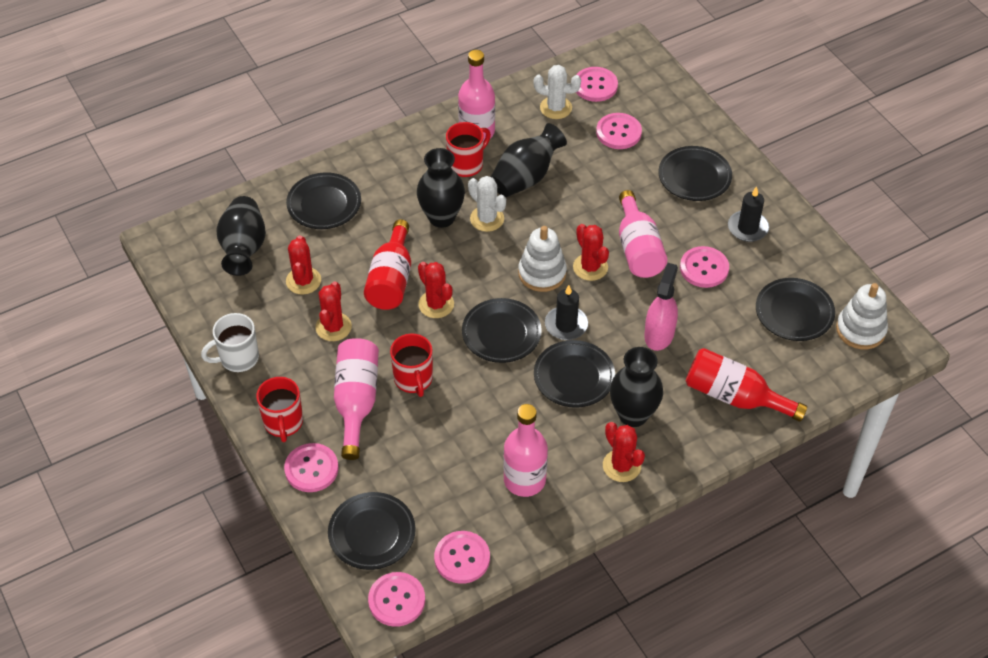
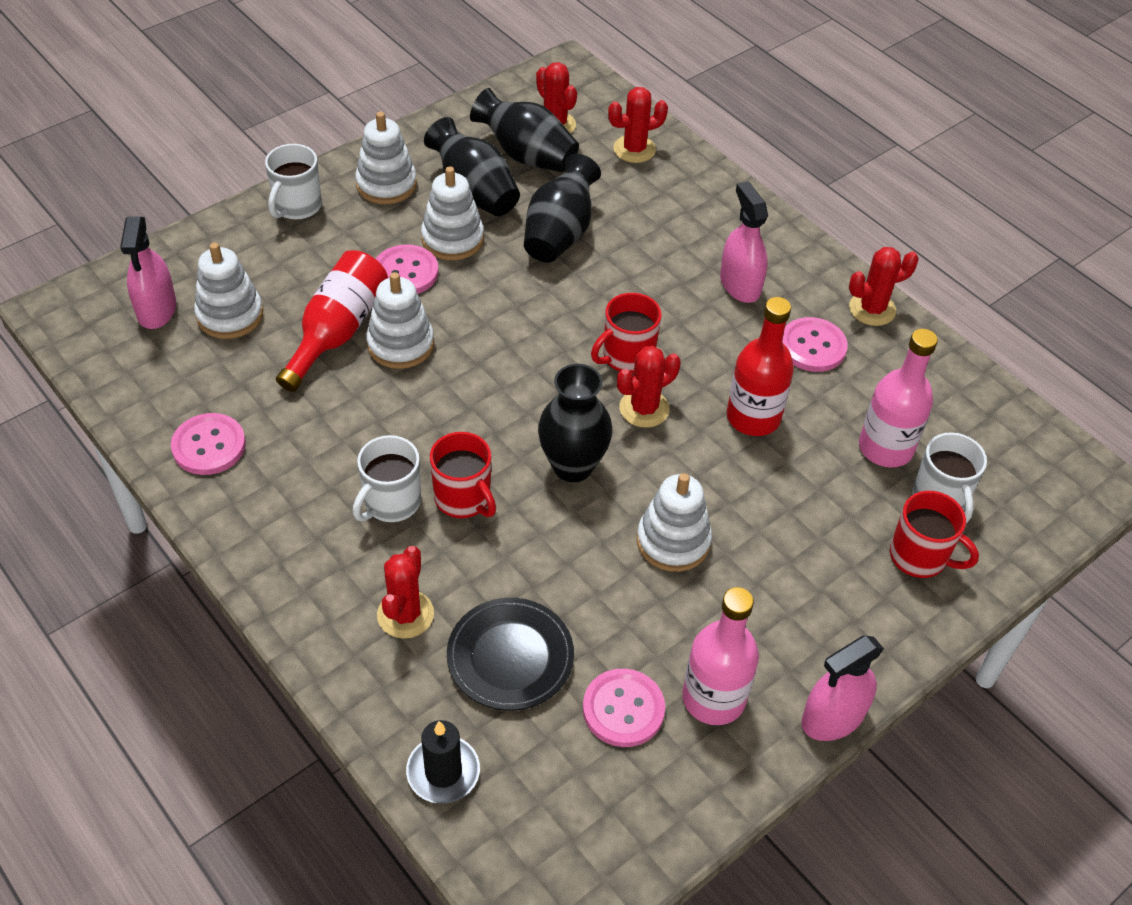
black candle: [545,285,588,340] [728,186,769,242] = 2 -> [406,720,480,803] = 1
black plate: [286,173,361,229] [328,492,416,570] [462,298,542,363] [534,340,615,408] [658,146,732,201] [756,278,835,341] = 6 -> [447,598,574,711] = 1
pink bottle: [334,338,379,460] [458,50,495,140] [503,404,548,497] [619,190,667,278] = 4 -> [682,587,759,725] [859,329,938,468] = 2
pink button: [284,443,339,492] [368,572,425,627] [434,531,490,584] [576,67,618,102] [596,113,642,149] [680,246,729,288] = 6 -> [171,413,246,475] [376,244,439,294] [583,668,665,747] [782,317,848,372] = 4
pink spray bottle: [644,263,678,351] = 1 -> [120,216,176,329] [720,181,768,303] [801,636,884,741] = 3
white cactus: [468,176,506,232] [534,65,581,119] = 2 -> none = 0
white mug: [201,313,259,372] = 1 -> [265,144,322,220] [353,435,421,522] [912,432,987,523] = 3
white stacking toy: [518,226,567,292] [836,283,888,349] = 2 -> [194,242,263,339] [355,112,417,204] [366,272,434,369] [421,166,484,260] [637,473,712,572] = 5

